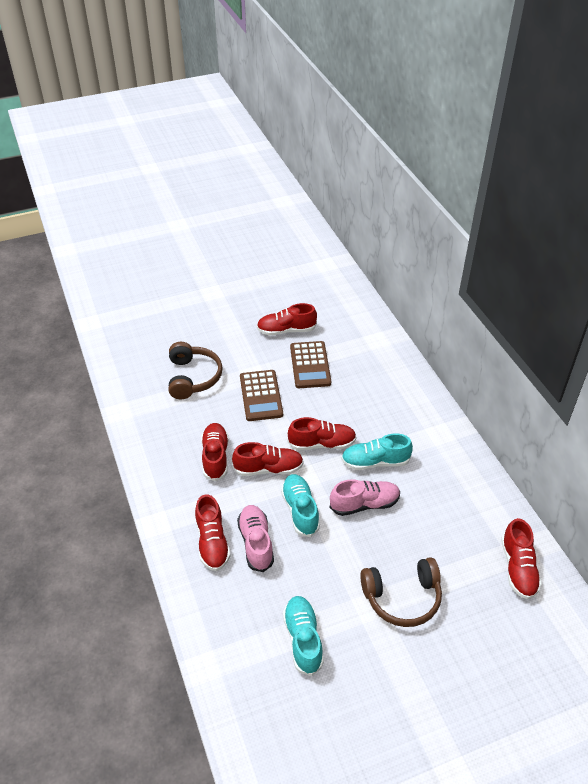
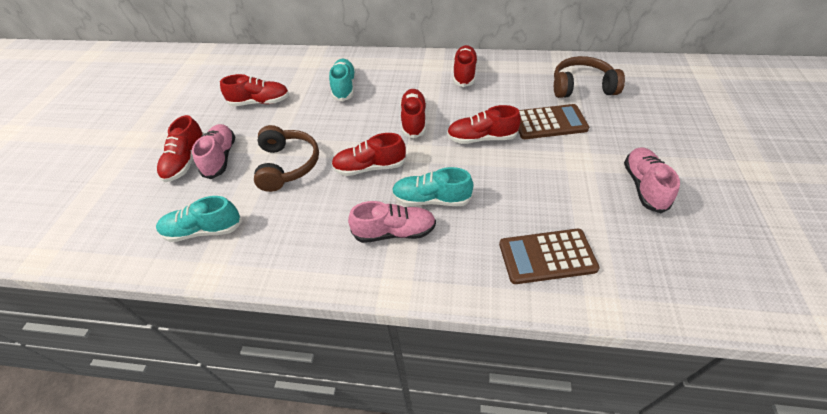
pink shoe: [237,505,274,572] [330,479,400,516] = 2 -> [192,124,236,179] [348,201,436,243] [624,147,680,213] = 3

